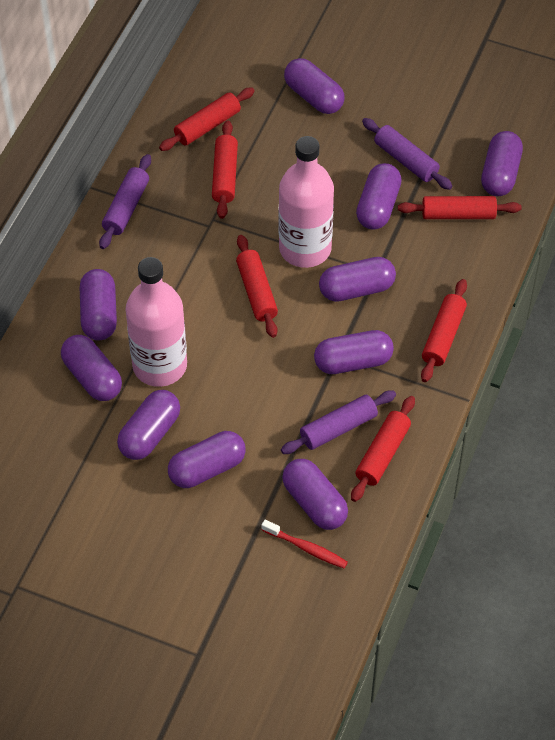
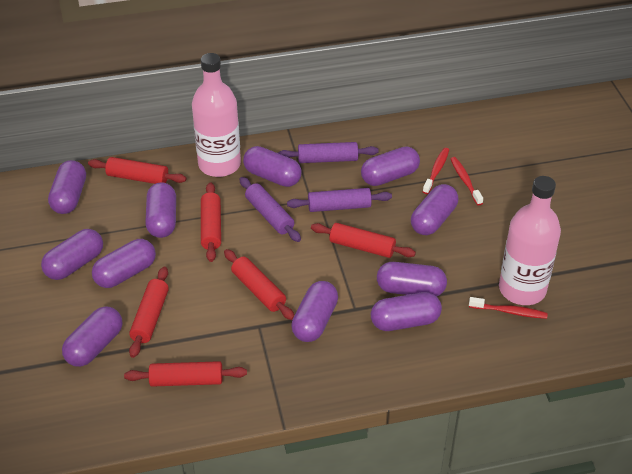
purple capsule: [61,335,122,401] [80,269,117,340] [117,390,180,460] [168,431,246,488] [282,459,348,530] [284,58,344,114] [314,330,394,374] [319,257,396,302] [356,163,402,230] [481,131,523,196] = 10 -> [41,229,103,280] [48,160,86,214] [62,306,122,367] [92,239,156,288] [145,182,176,238] [243,146,302,187] [291,281,338,342] [361,146,420,186] [371,292,442,331] [377,262,447,296] [411,184,458,235] = 11
red toothbrush: [261,520,348,568] = 1 -> [423,148,449,194] [451,157,483,205] [469,297,548,319] = 3

